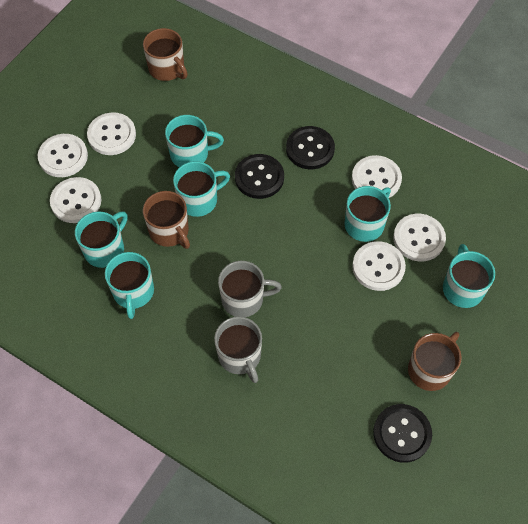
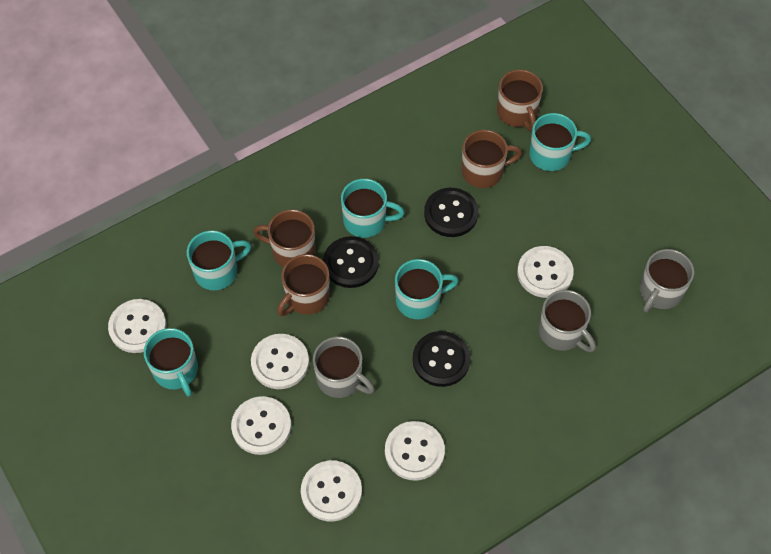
brown mug: [143,28,188,81] [143,191,190,249] [408,332,462,391] = 3 -> [253,209,315,267] [277,254,330,316] [461,130,522,188] [497,70,543,131] = 4
grey mug: [214,316,262,383] [218,261,282,317] = 2 -> [313,337,375,398] [539,290,596,352] [640,249,694,313] = 3
turquoise mug: [75,211,128,268] [105,252,154,319] [165,115,224,167] [173,161,230,217] [344,186,391,242] [443,244,495,308] = 6 -> [144,328,198,397] [187,230,251,290] [341,179,405,238] [395,259,459,319] [529,113,591,171] = 5

